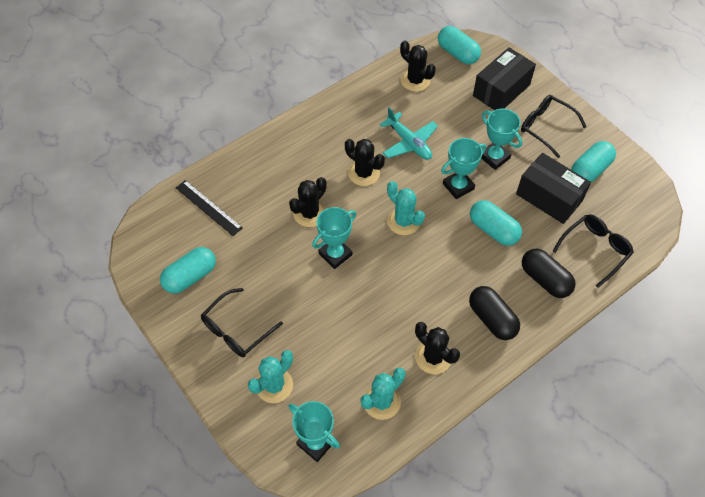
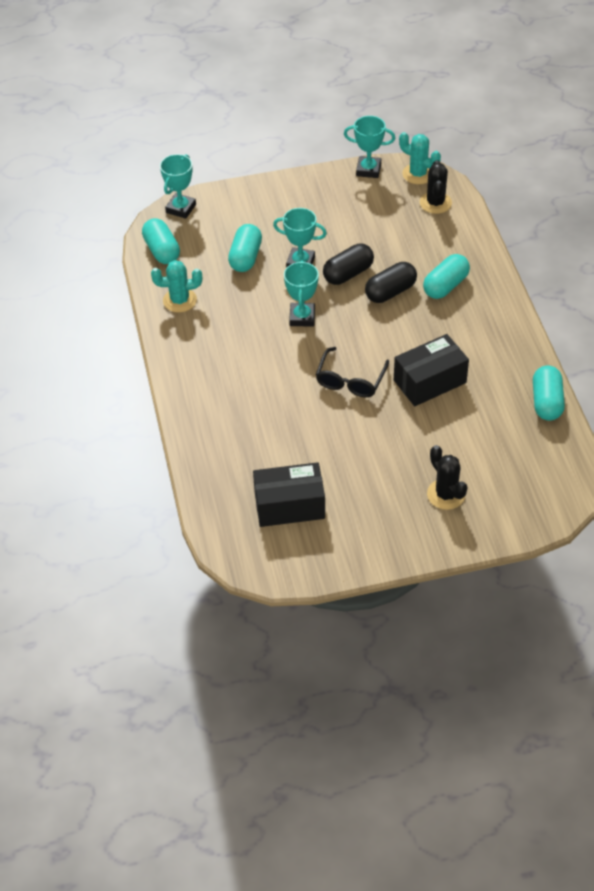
black cactus: [289,177,327,227] [345,139,385,186] [400,40,436,92] [415,322,460,374] = 4 -> [420,160,452,214] [427,445,467,510] = 2
black glasses: [201,288,283,357] [521,95,587,158] [552,214,634,288] = 3 -> [316,347,389,397] = 1
black ruler: [176,180,243,236] = 1 -> none = 0
turquoise cactus: [248,350,293,403] [361,368,406,420] [387,181,425,235] = 3 -> [151,260,202,313] [399,132,441,184] = 2
turquoise plane: [380,107,438,160] = 1 -> none = 0

